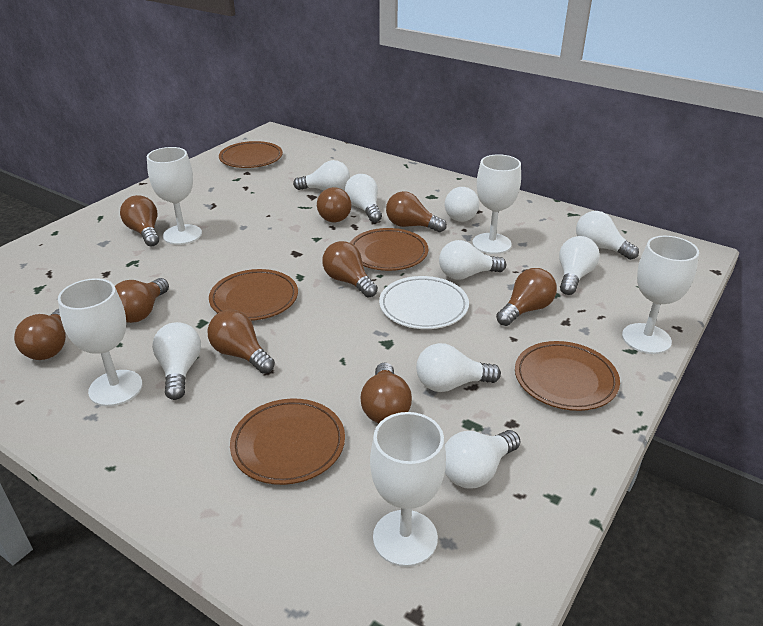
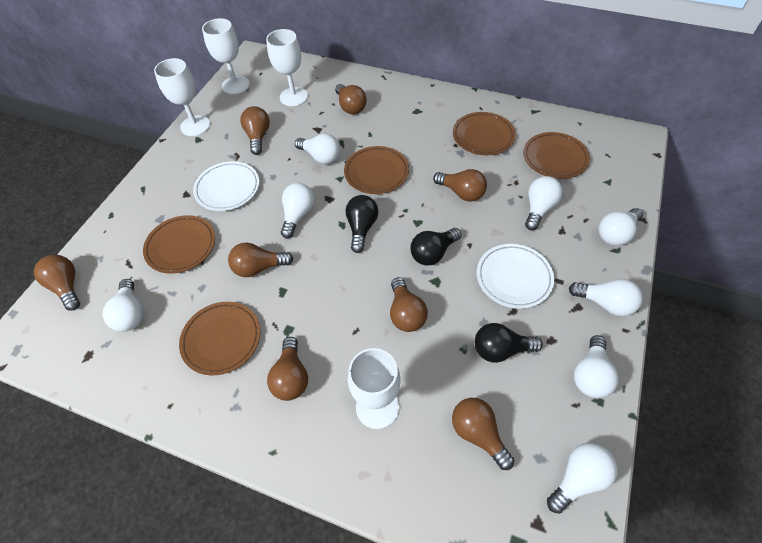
black light bulb: none = 0 -> [346,195,378,253] [410,228,462,266] [475,323,543,363] = 3
brown light bulb: [14,309,66,360] [115,278,169,323] [120,195,159,246] [207,310,275,374] [317,187,351,222] [322,241,378,297] [361,362,412,423] [386,191,447,232] [496,268,557,326] = 9 -> [34,255,80,311] [228,243,293,277] [240,106,270,155] [267,337,308,401] [335,84,367,114] [390,277,428,332] [433,169,487,202] [452,398,514,470] = 8
white goblet: [58,278,143,406] [147,147,202,245] [370,412,446,567] [472,154,521,254] [622,236,699,354] = 5 -> [154,58,210,136] [202,18,250,94] [266,29,308,106] [348,348,400,429] = 4
white light bulb: [152,322,201,400] [293,160,350,190] [345,174,382,222] [416,343,501,392] [439,240,506,280] [445,187,479,222] [445,430,521,488] [559,236,600,295] [576,211,639,260] = 9 -> [103,279,144,332] [281,183,315,238] [295,133,340,164] [525,176,563,230] [547,443,618,514] [569,279,643,316] [574,335,619,398] [599,208,643,246] = 8
white plate: [379,276,469,329] = 1 -> [193,161,259,211] [477,244,554,309] = 2

